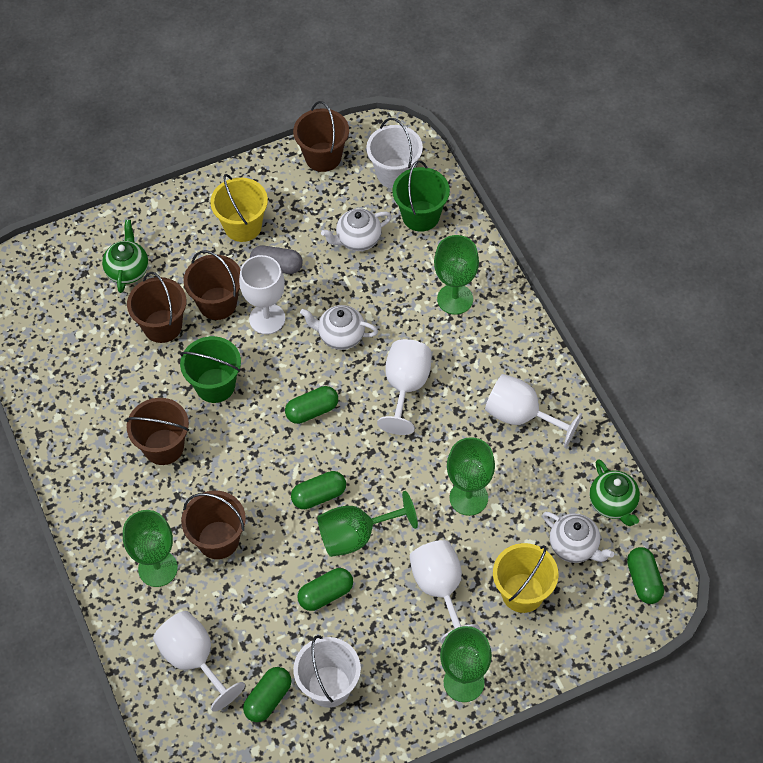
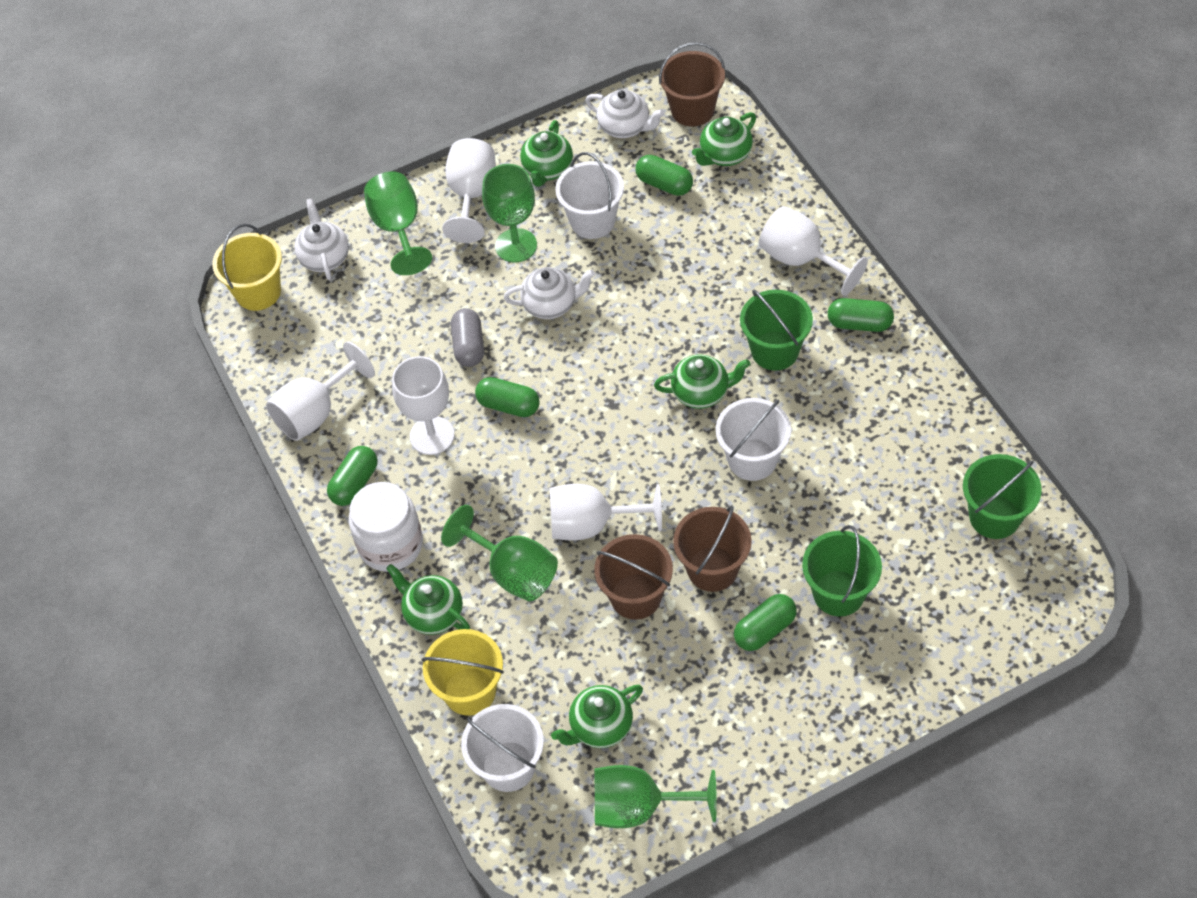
brown bucket: [126,398,189,465] [127,272,187,343] [181,491,246,559] [183,250,240,320] [293,101,349,172] = 5 -> [594,534,673,620] [659,42,725,126] [673,505,752,592] = 3
green bucket: [180,336,241,403] [392,160,450,232] = 2 -> [740,289,813,371] [802,525,882,617] [963,454,1042,539] = 3
green goblet: [123,510,178,587] [318,491,418,557] [434,235,479,315] [440,626,492,702] [447,437,495,516] = 5 -> [364,171,432,275] [441,505,558,602] [482,164,537,263] [594,765,717,828] = 4
green teapot: [102,220,148,293] [590,459,640,526] = 2 -> [386,564,470,635] [520,120,573,187] [551,685,643,748] [654,354,750,409] [692,112,756,166] = 5
white bucket: [293,635,361,708] [366,118,423,188] = 2 -> [461,704,544,792] [555,152,624,239] [716,398,791,481] = 3
white jar: none = 0 -> [349,482,423,572] = 1

